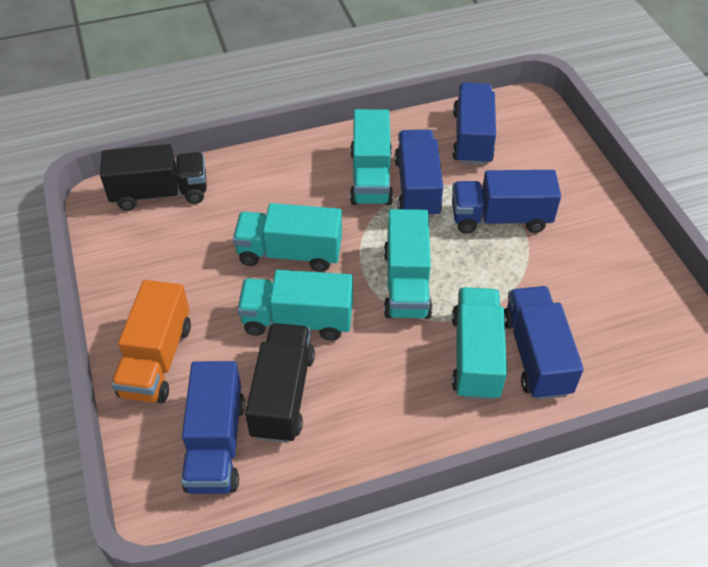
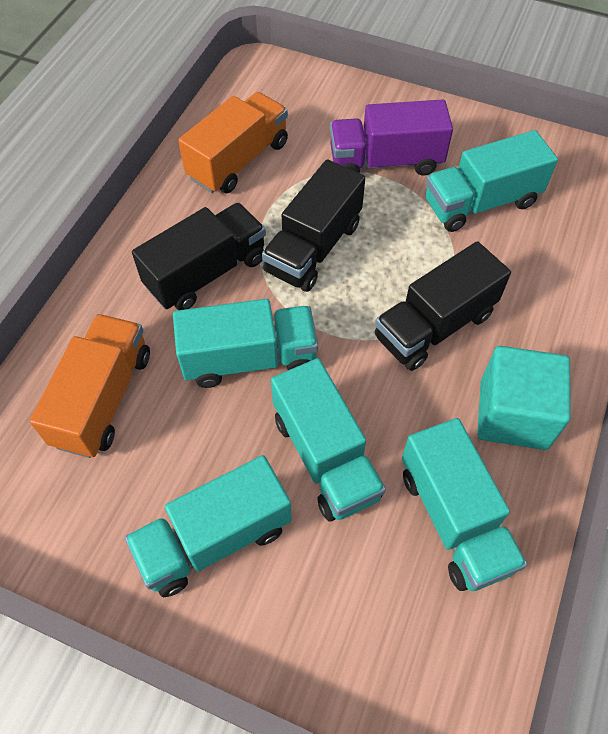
black truck: [100,144,207,211] [245,323,315,443] = 2 -> [132,203,266,310] [262,159,365,292] [375,241,511,371] = 3
blue truck: [181,361,245,494] [395,130,443,218] [452,82,496,165] [452,170,561,234] [504,286,584,400] = 5 -> none = 0
orange truck: [111,280,191,403] = 1 -> [30,314,150,458] [178,92,288,194] = 2
purple truck: none = 0 -> [330,99,453,176] = 1
turquoise cube: none = 0 -> [477,346,571,450] = 1

